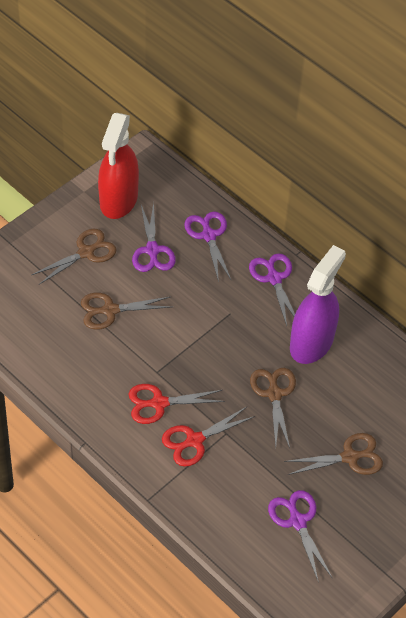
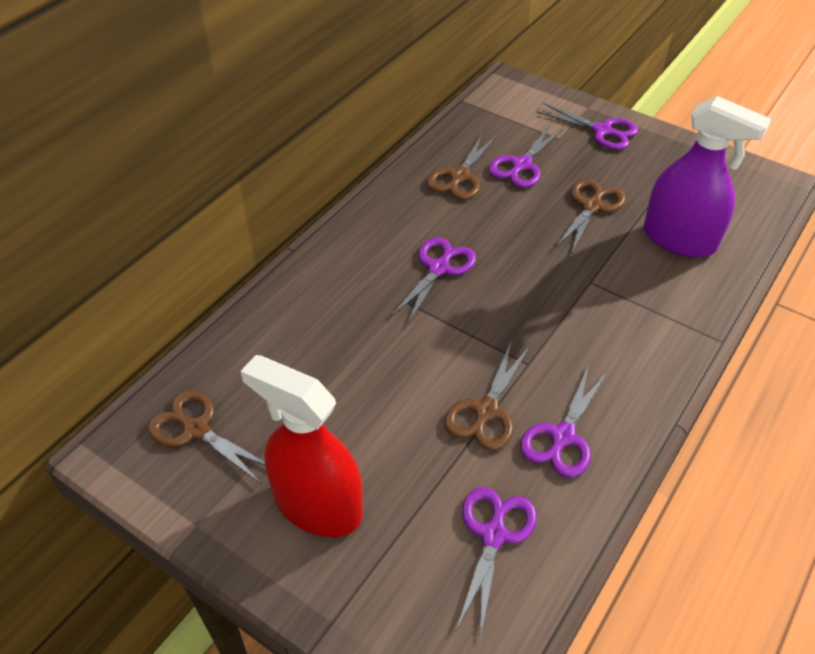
purple scissors: [132,203,176,272] [184,211,232,282] [249,253,295,326] [268,490,332,583] = 4 -> [390,237,476,325] [456,487,537,638] [489,124,563,188] [520,365,608,478] [536,103,638,150] = 5
red scissors: [129,384,225,424] [162,407,255,467] = 2 -> none = 0

